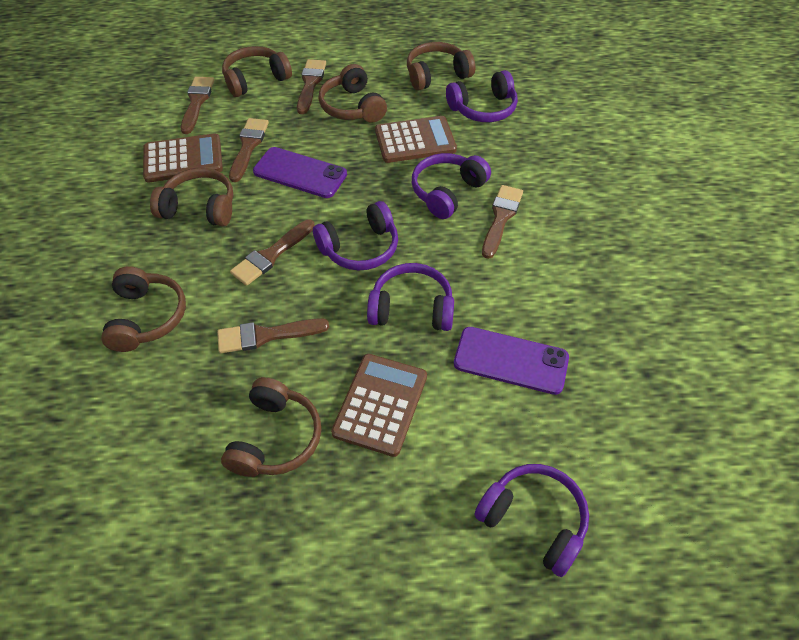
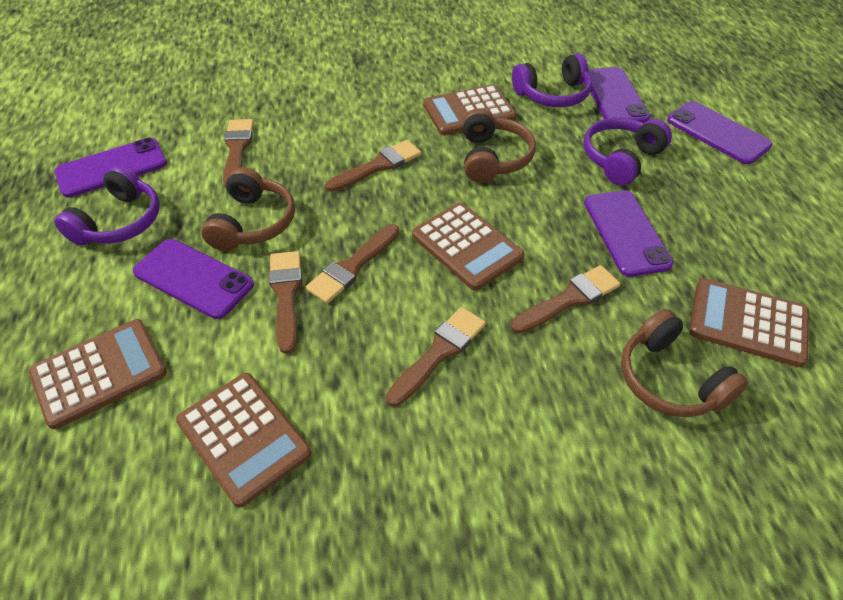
brown calculator: [143,133,223,182] [331,354,427,457] [375,116,457,163] = 3 -> [29,319,167,429] [176,373,312,508] [412,203,525,290] [424,85,516,135] [689,278,809,367] = 5
brown headphones: [101,267,186,352] [150,168,233,227] [221,377,321,477] [222,46,292,97] [319,64,387,123] [407,42,475,91] = 6 -> [201,167,295,251] [462,108,536,183] [621,309,748,417] = 3
purple headphones: [313,201,398,271] [367,263,454,331] [412,153,491,219] [446,70,518,122] [474,464,589,577] = 5 -> [54,165,160,246] [512,53,592,107] [584,117,672,186] = 3
purple phone: [253,147,347,198] [454,327,569,395] = 2 -> [54,138,167,198] [133,239,254,319] [584,190,674,277] [588,67,650,123] [667,101,772,164] = 5

